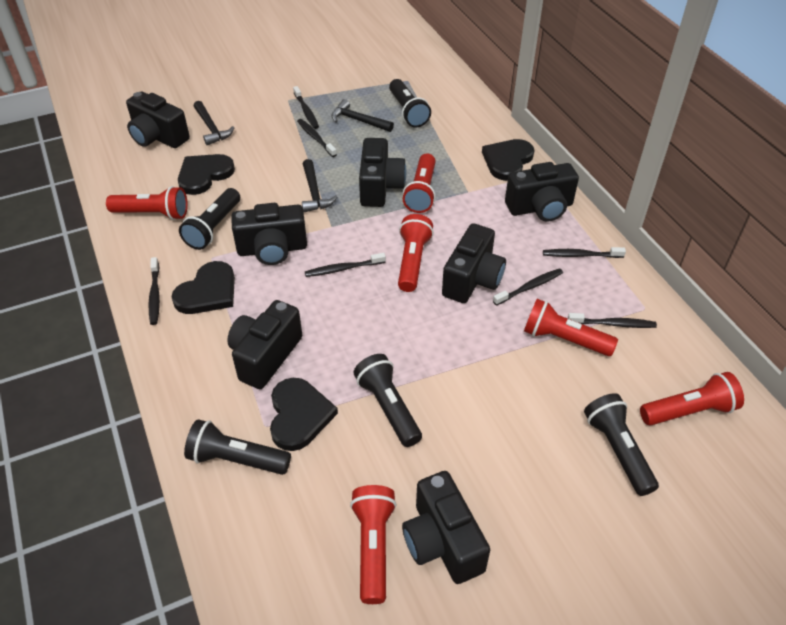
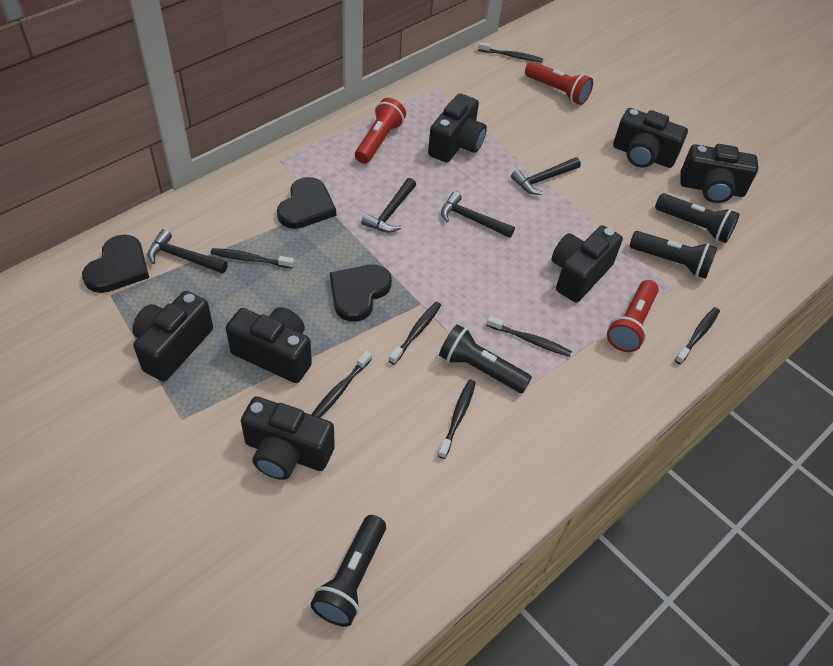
black flashlight: [179,188,240,250] [184,419,291,475] [353,354,422,447] [389,79,431,127] [584,393,659,496] = 5 -> [310,515,386,627] [439,324,532,393] [630,231,718,279] [655,193,740,243] = 4
black hammer: [193,101,234,145] [302,159,337,212] [331,99,394,132] = 3 -> [147,229,228,274] [361,178,416,233] [441,192,515,238] [511,157,581,195] = 4
black heart: [171,261,235,314] [178,154,235,195] [270,378,338,451] [482,139,535,181] = 4 -> [82,235,149,293] [277,177,336,229] [330,265,392,322] = 3
red flashlight: [106,186,188,220] [350,485,397,604] [398,214,434,292] [403,153,436,213] [524,299,618,356] [640,372,744,426] = 6 -> [355,98,406,164] [525,61,593,105] [607,280,659,352] = 3

